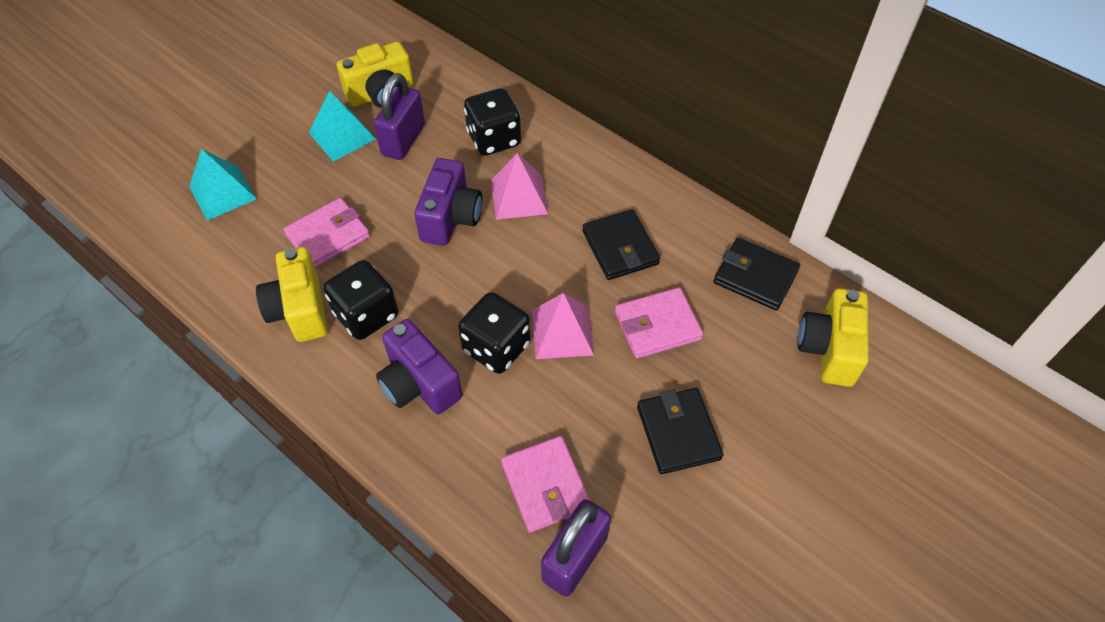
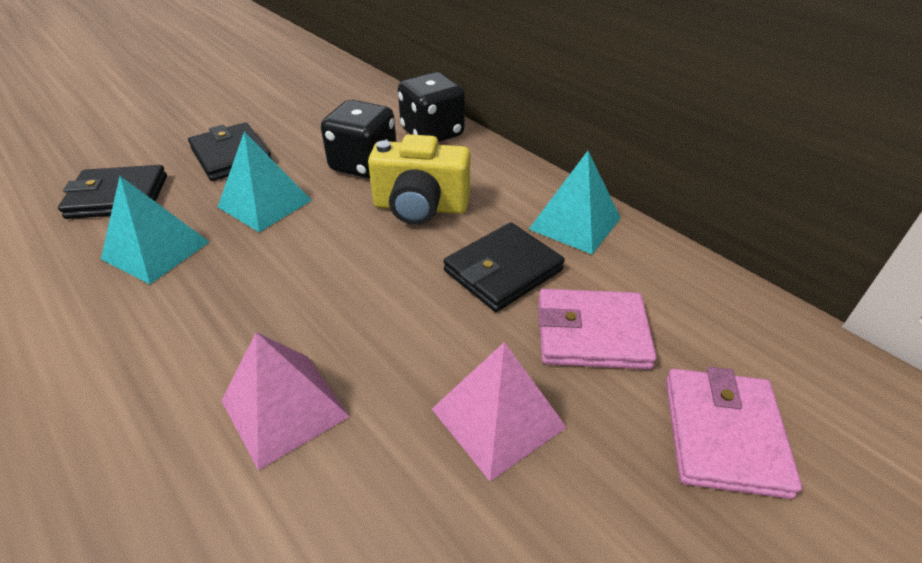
black dice: [324,260,399,340] [458,292,530,374] [464,88,521,156] = 3 -> [321,100,396,178] [398,72,465,142] = 2
pink wallet: [283,198,370,268] [501,436,591,533] [615,287,703,359] = 3 -> [538,289,657,369] [666,367,802,499] = 2
purple camera: [376,319,462,414] [414,158,482,246] = 2 -> none = 0
purple padlock: [374,73,425,160] [541,499,611,597] = 2 -> none = 0
turquoise pyramid: [189,149,257,221] [309,91,376,161] = 2 -> [101,176,209,284] [218,132,312,232] [529,151,620,254] = 3
yellow camera: [256,247,328,342] [337,42,414,108] [797,288,869,387] = 3 -> [368,134,471,225] = 1

